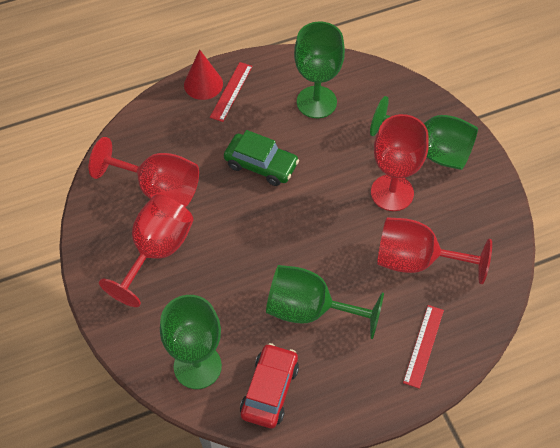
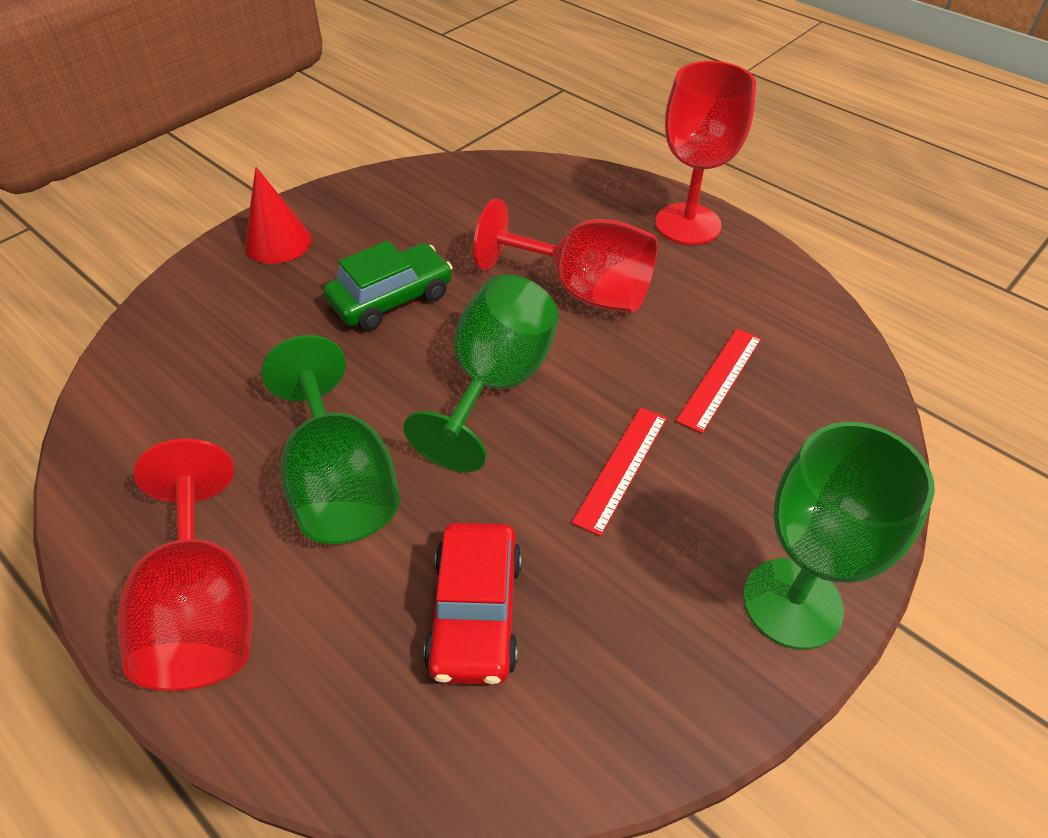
green goblet: [160,295,222,389] [266,265,384,339] [294,21,345,118] [370,96,478,170] = 4 -> [261,335,400,544] [403,274,559,472] [743,422,935,650] = 3
red goblet: [89,137,199,207] [99,194,194,307] [371,114,429,211] [377,217,492,284] = 4 -> [118,438,253,691] [473,199,658,313] [655,61,756,245] = 3

